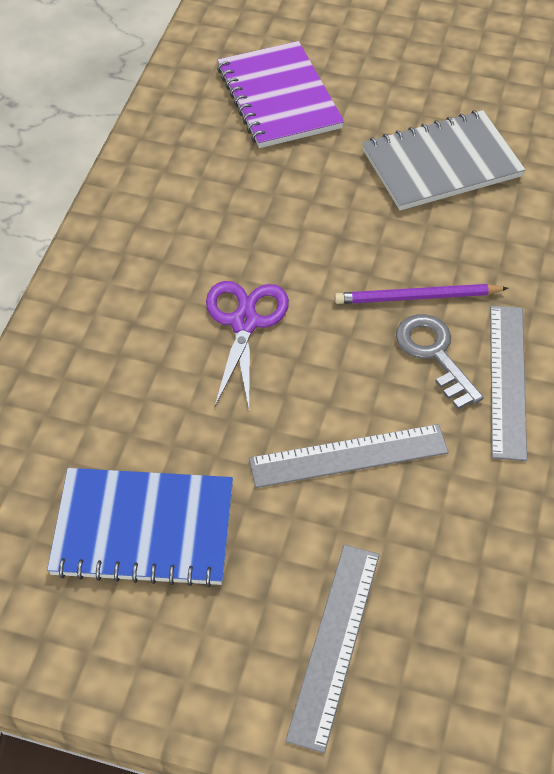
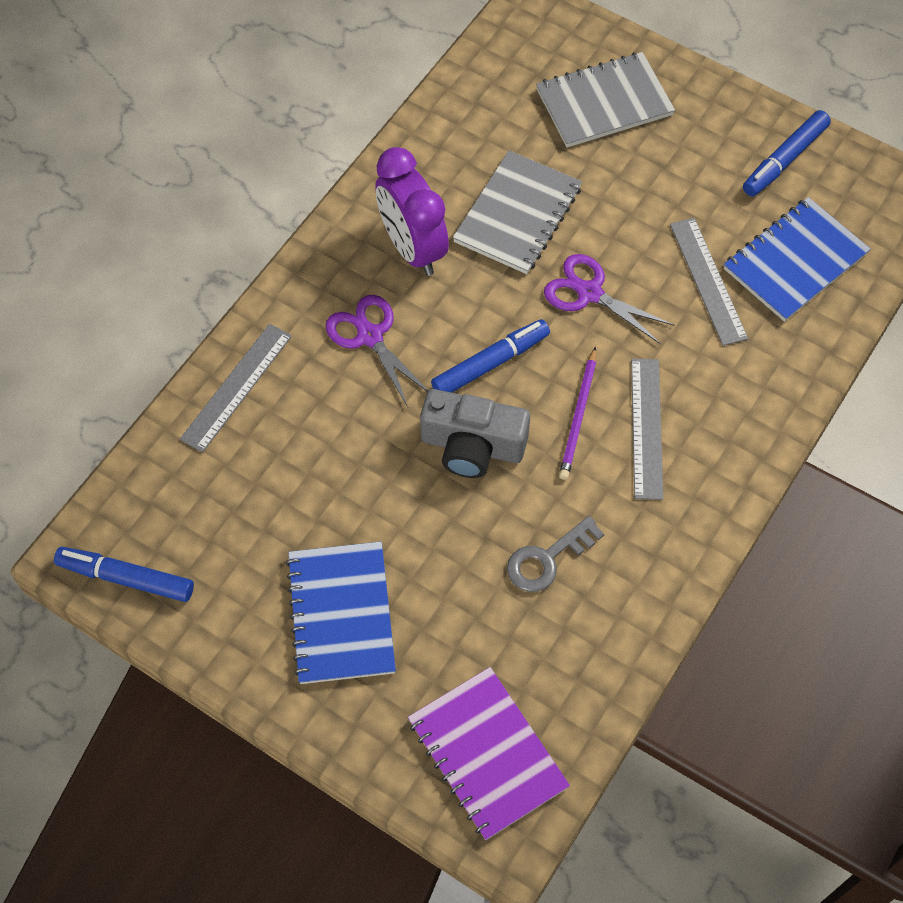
blue marker: none = 0 -> [54,547,194,602] [431,319,550,393] [743,110,831,197] = 3
blue notebook: [47,468,233,587] = 1 -> [286,542,396,684] [724,197,871,322] = 2
grey camera: none = 0 -> [420,389,530,478] = 1
grey notebook: [362,110,525,211] = 1 -> [453,150,582,274] [536,52,675,148] = 2
purple clock: none = 0 -> [375,147,449,276] = 1
purple scissors: [206,281,289,409] = 1 -> [325,295,428,407] [544,254,675,344] = 2

